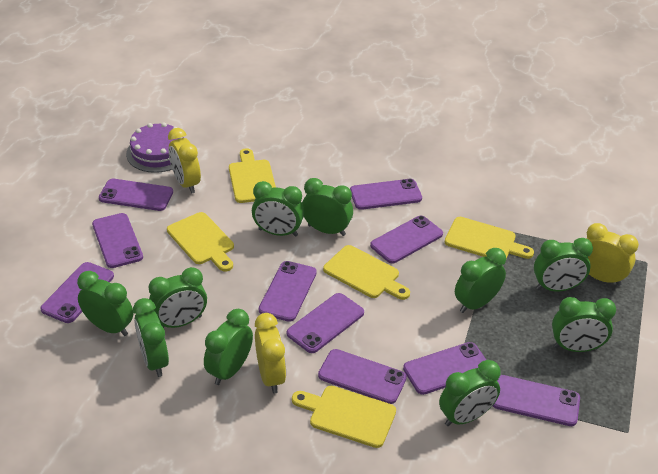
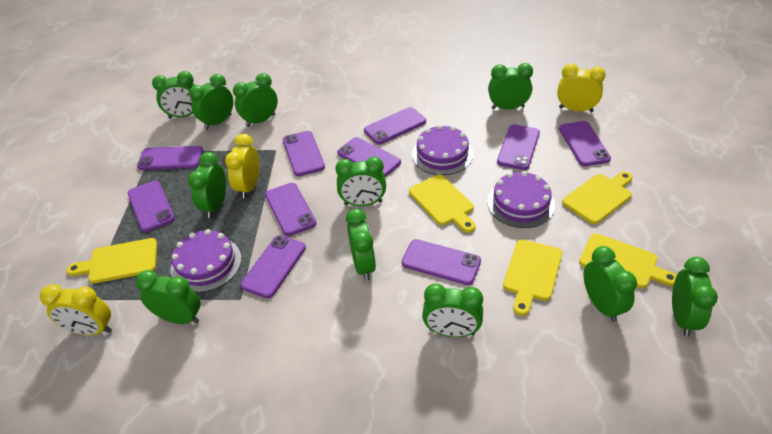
green clock: [77,271,133,336] [133,298,169,377] [149,267,207,328] [204,309,253,385] [252,181,304,237] [302,178,353,236] [439,360,501,426] [455,248,506,313] [534,238,593,291] [552,297,616,352] = 10 -> [136,270,200,324] [152,71,195,119] [188,152,226,218] [189,74,233,130] [233,73,278,127] [335,156,386,206] [346,209,376,281] [422,284,483,337] [488,63,533,110] [584,246,637,322] [672,257,718,337] = 11
purple cake: [126,122,184,173] = 1 -> [170,229,241,293] [412,125,473,175] [487,171,555,228] = 3

